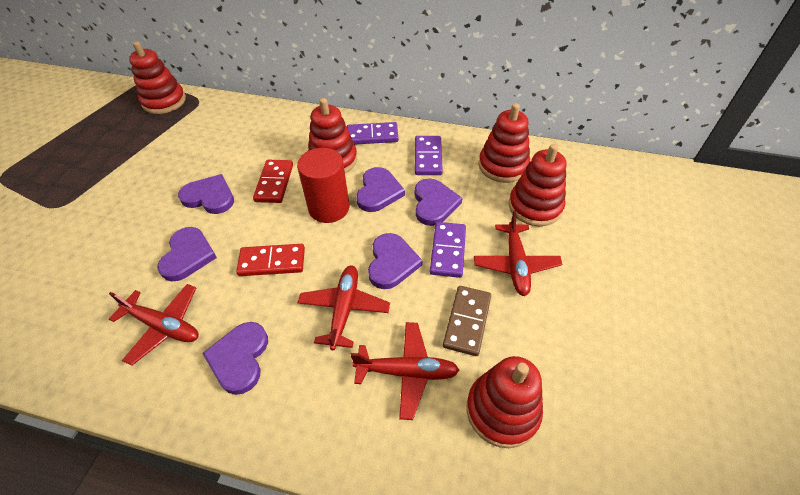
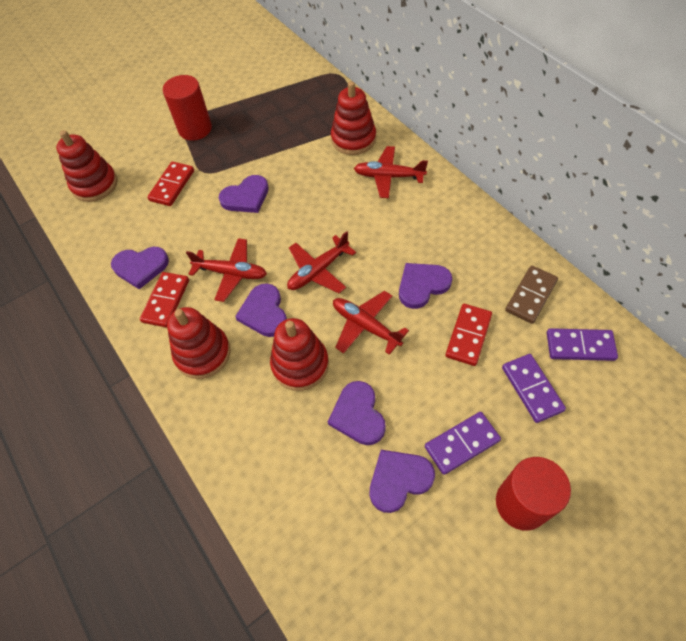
red cylinder: [297,148,349,223] = 1 -> [163,75,212,141] [496,457,571,531] = 2
red domino: [236,244,305,276] [253,160,293,203] = 2 -> [140,272,189,328] [147,161,194,206] [445,304,492,366] = 3
red stacking toy: [129,41,186,114] [308,98,357,173] [466,356,543,448] [478,103,530,183] [509,144,567,226] = 5 -> [56,130,118,202] [167,307,231,379] [270,318,329,391] [331,81,376,155] = 4

